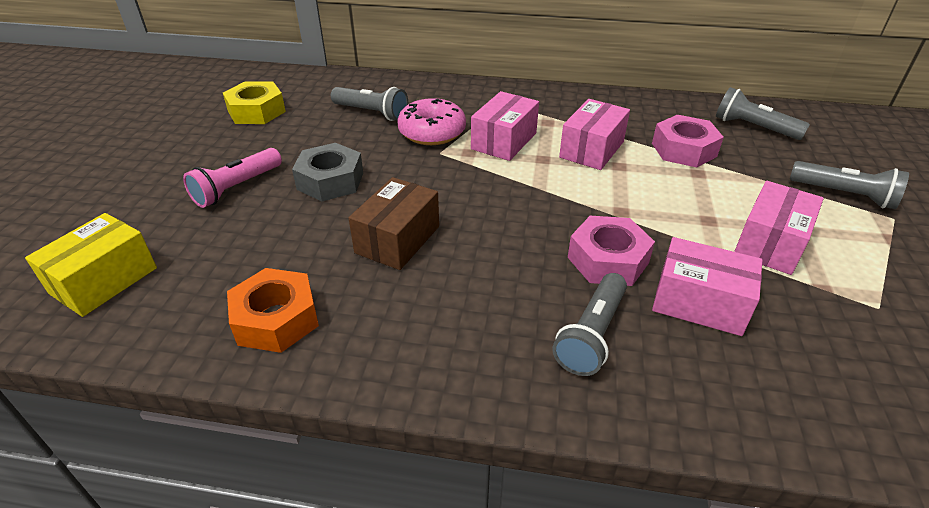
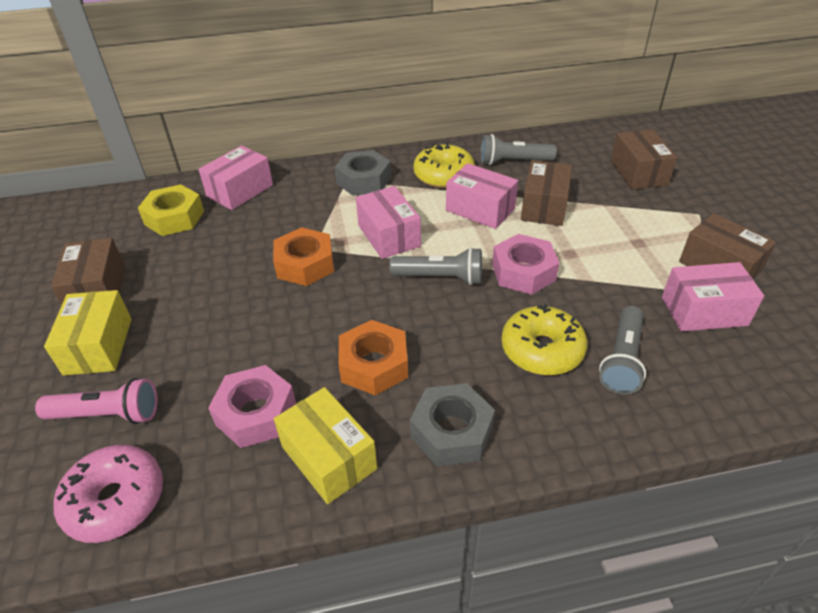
brown box: [349,177,439,270] = 1 -> [51,238,125,306] [521,160,572,226] [611,129,677,190] [679,213,776,280] = 4
grey flashlight: [331,87,408,121] [552,273,627,376] [716,87,810,140] [790,161,909,209] = 4 -> [390,247,482,285] [480,134,557,165] [599,306,646,395] = 3
grey nut: [292,143,363,201] = 1 -> [335,150,391,196] [410,383,495,466] = 2
orange nut: [227,268,319,353] = 1 -> [273,227,334,286] [338,320,408,396] = 2
yellow box: [25,213,157,317] = 1 -> [44,290,132,376] [274,387,377,504] = 2
yellow donut: none = 0 -> [413,144,475,188] [501,304,588,375] = 2

